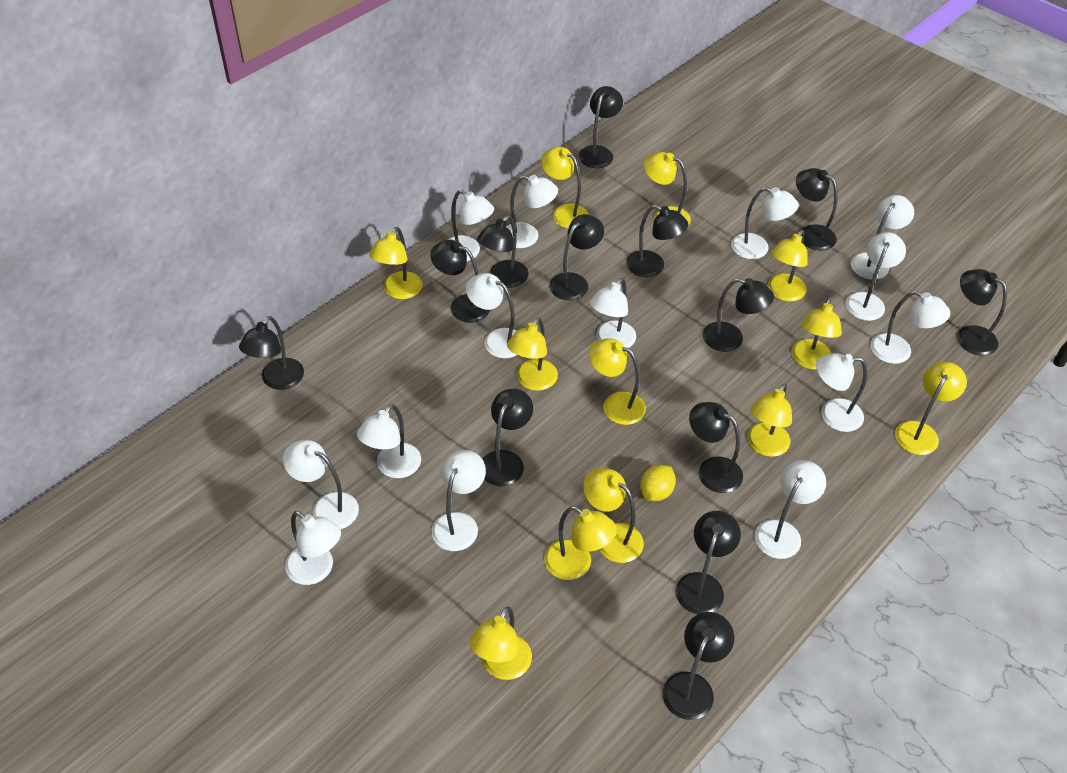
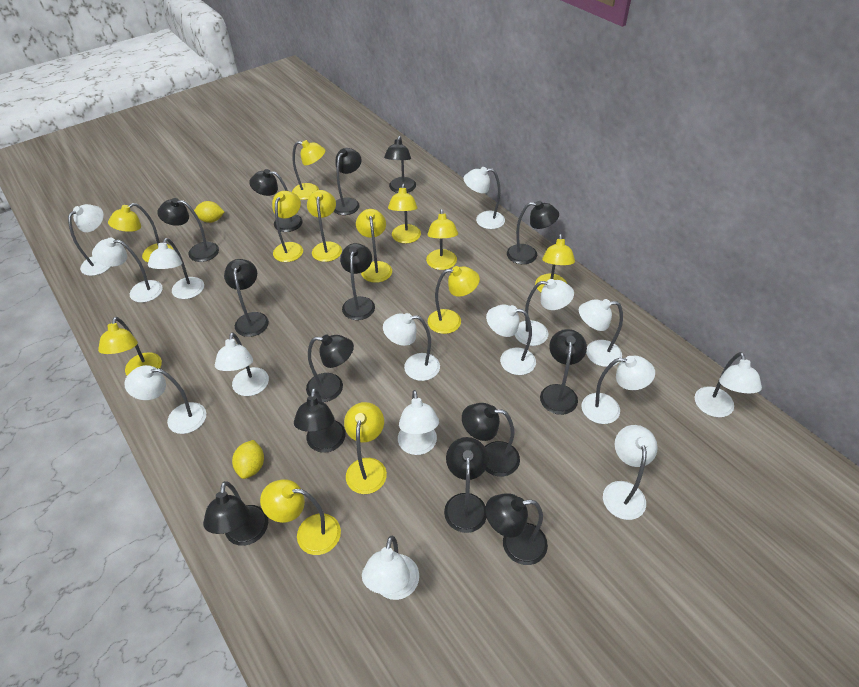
black lamp: [239,316,304,390] [430,240,490,323] [477,215,528,287] [482,388,533,486] [550,214,604,301] [579,86,623,168] [626,205,689,277] [663,612,734,720] [676,511,741,614] [689,402,743,493] [703,278,774,352] [796,168,838,251] [957,269,1007,356] = 13 -> [157,198,219,262] [203,481,268,546] [224,259,269,337] [249,169,303,232] [294,388,346,453] [306,335,354,402] [334,148,362,215] [340,243,375,320] [384,136,416,193] [444,437,488,533] [462,403,520,477] [485,493,548,565] [507,201,559,264] [540,329,587,415] = 14
white lamp: [283,440,359,529] [285,511,341,585] [357,404,421,478] [432,450,486,551] [448,190,494,261] [466,273,517,358] [506,175,558,248] [590,278,636,348] [731,187,799,259] [755,460,826,559] [816,353,867,432] [845,232,906,321] [851,195,914,280] [870,291,950,364] = 14 -> [68,204,110,276] [92,238,163,303] [124,365,206,434] [148,238,204,299] [215,332,269,396] [362,536,419,600] [383,313,440,381] [398,390,439,455] [463,167,505,229] [486,305,536,375] [515,279,574,346] [579,299,623,367] [581,356,655,424] [603,425,658,520] [695,352,762,417] = 15
yellow lemon: [640,465,676,501] = 1 -> [194,201,224,223] [232,440,264,479] = 2

